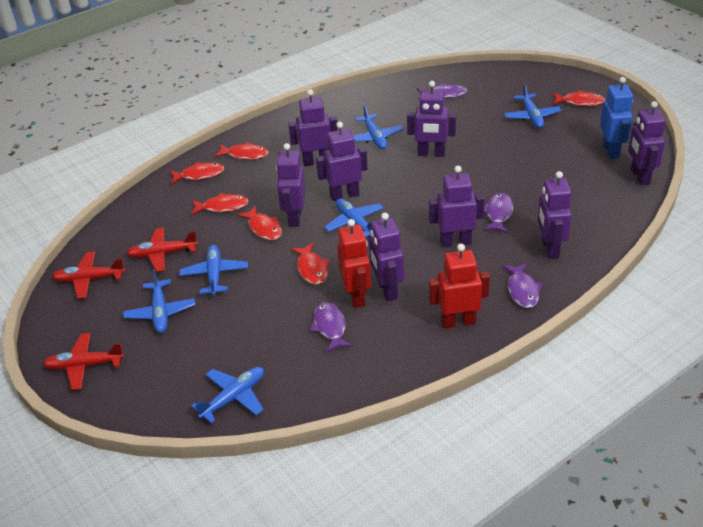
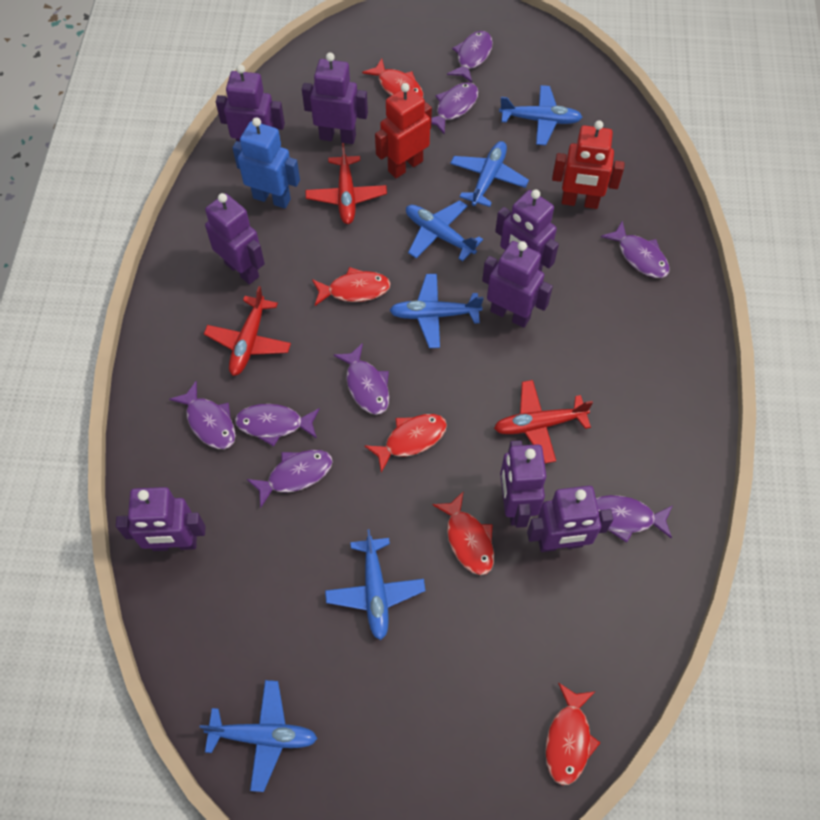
purple fish: [310,302,353,353] [417,83,467,99] [484,193,513,233] [502,263,543,308] = 4 -> [169,381,236,449] [235,404,320,446] [247,450,333,508] [334,343,389,415] [431,82,479,135] [447,31,493,83] [596,495,673,543] [601,221,669,278] = 8
red fish: [169,162,224,184] [191,193,249,215] [214,142,268,160] [237,205,282,240] [290,243,330,285] [553,90,605,106] = 6 -> [312,267,391,306] [362,58,423,98] [365,414,447,473] [432,491,494,575] [545,683,600,785] = 5

